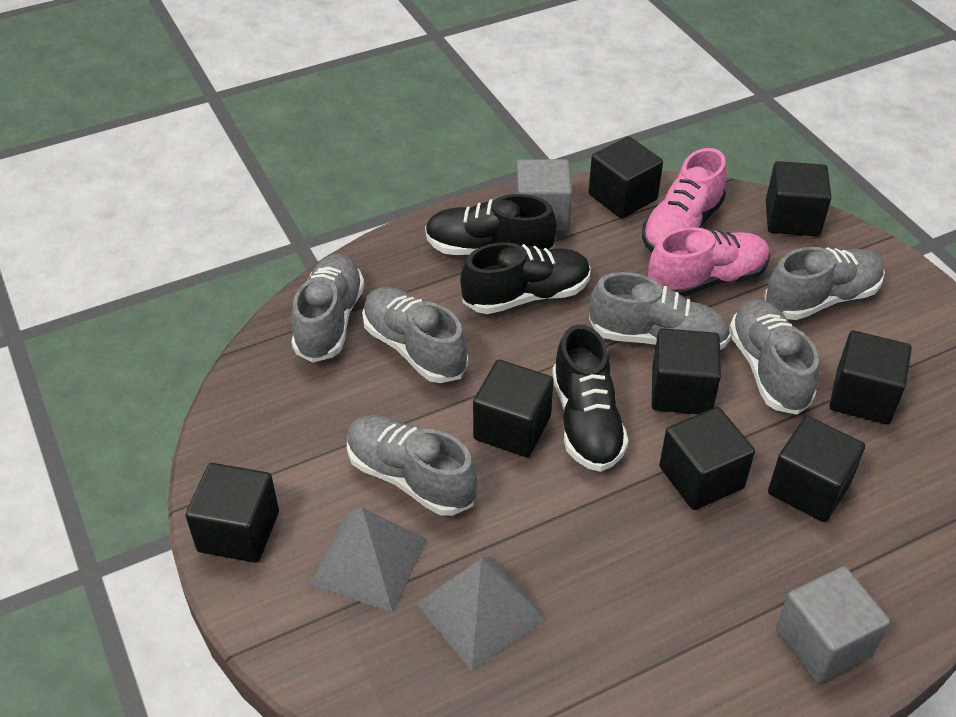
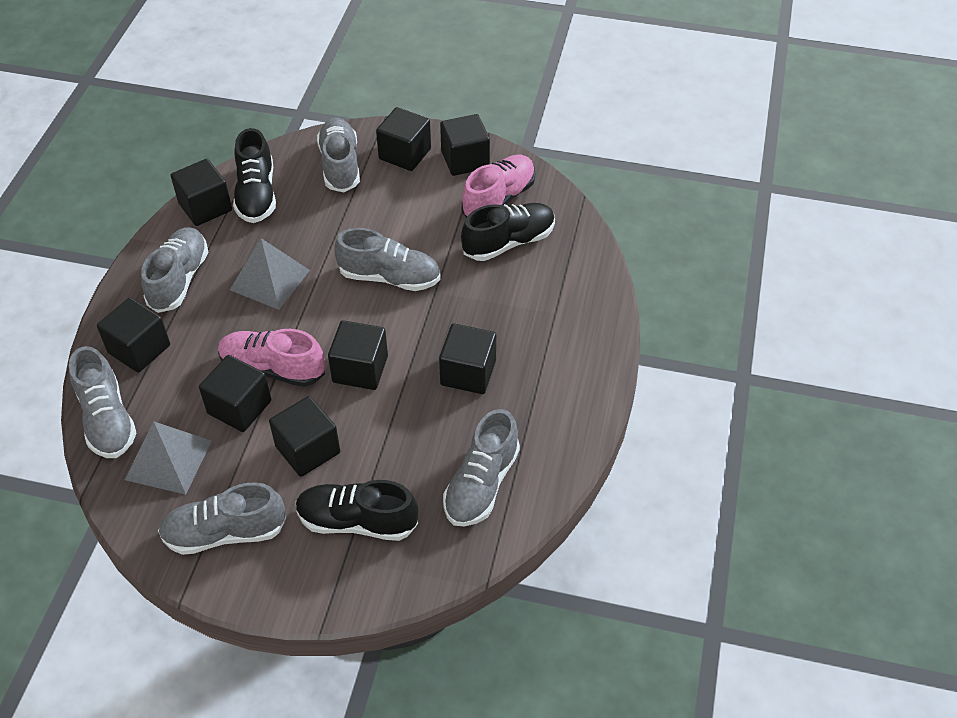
grey cube: [516,159,572,231] [776,566,890,683] = 2 -> none = 0

